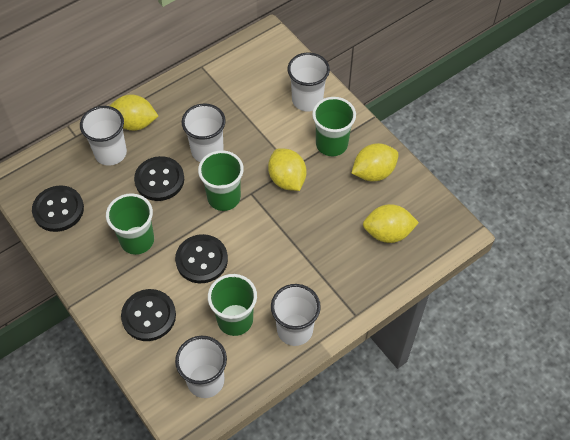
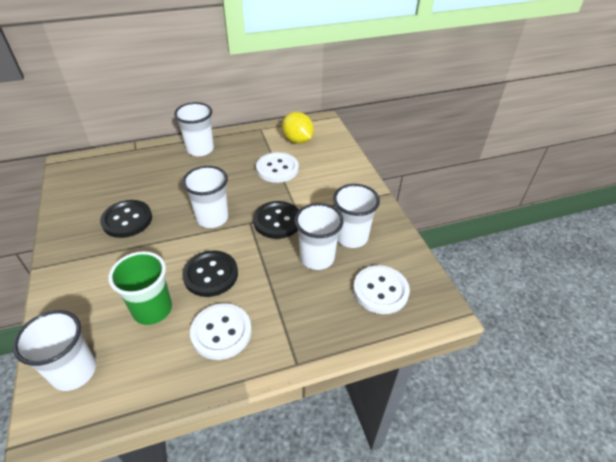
black button: [32,186,84,232] [121,289,176,341] [134,156,184,201] [175,234,228,283] = 4 -> [100,200,152,238] [182,250,238,297] [253,201,299,239] = 3
green cup: [106,193,154,255] [198,150,244,211] [208,274,257,336] [312,97,356,156] = 4 -> [108,251,172,325] = 1
white button: none = 0 -> [190,303,252,360] [256,152,299,183] [353,265,410,314] = 3
yellow lemon: [110,94,158,131] [268,148,306,191] [351,143,399,181] [363,204,419,243] = 4 -> [282,112,314,144] = 1

